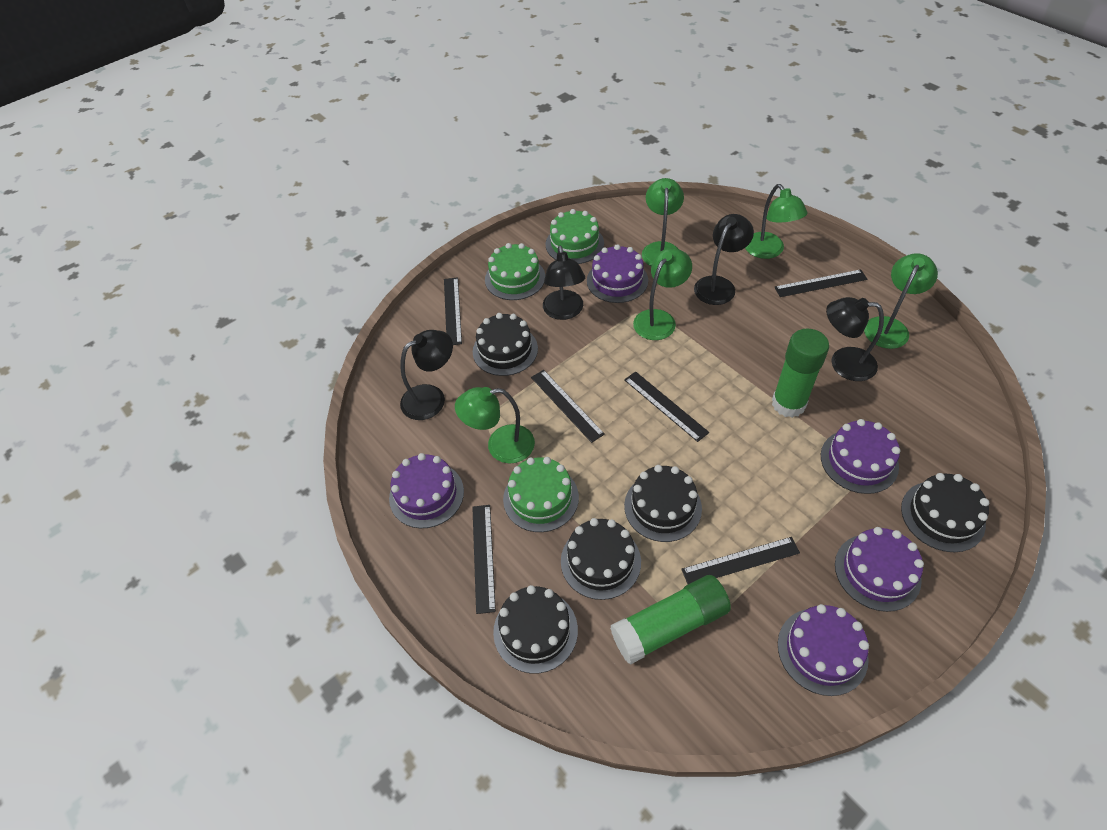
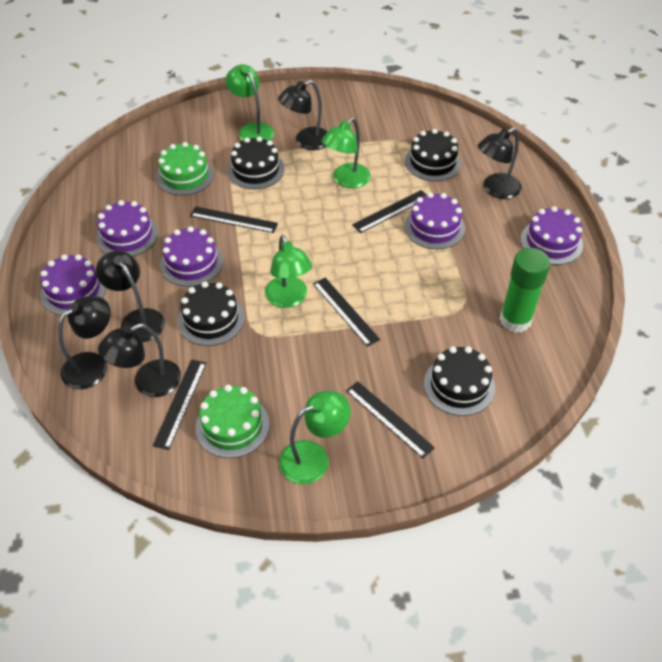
black cake: [473,313,538,376] [493,585,578,673] [561,518,641,600] [624,465,702,542] [901,473,989,552] = 5 -> [178,282,245,346] [227,137,284,189] [405,129,461,181] [424,346,495,416] = 4
black lamp: [400,330,453,420] [543,245,585,320] [694,214,754,305] [826,297,884,381] = 4 -> [58,296,111,389] [96,251,165,342] [98,324,181,397] [278,80,328,150] [478,128,522,199] = 5
black ruler: [444,277,462,345] [472,505,496,614] [531,370,605,443] [624,371,709,442] [681,537,800,584] [774,269,867,297] = 6 -> [153,360,207,450] [190,206,278,233] [313,278,380,347] [346,381,435,458] [352,190,426,233] = 5
green cake: [485,243,545,300] [503,457,579,532] [546,209,604,264] = 3 -> [156,142,214,195] [196,385,269,458] = 2
green glue stick: [610,575,731,665] [772,329,829,418] = 2 -> [500,248,550,333] = 1
green lamp: [455,387,535,464] [633,248,692,340] [642,178,684,266] [745,184,808,259] [864,253,938,349] = 5 -> [225,64,274,141] [265,235,312,308] [279,391,350,484] [322,118,371,188] = 4

